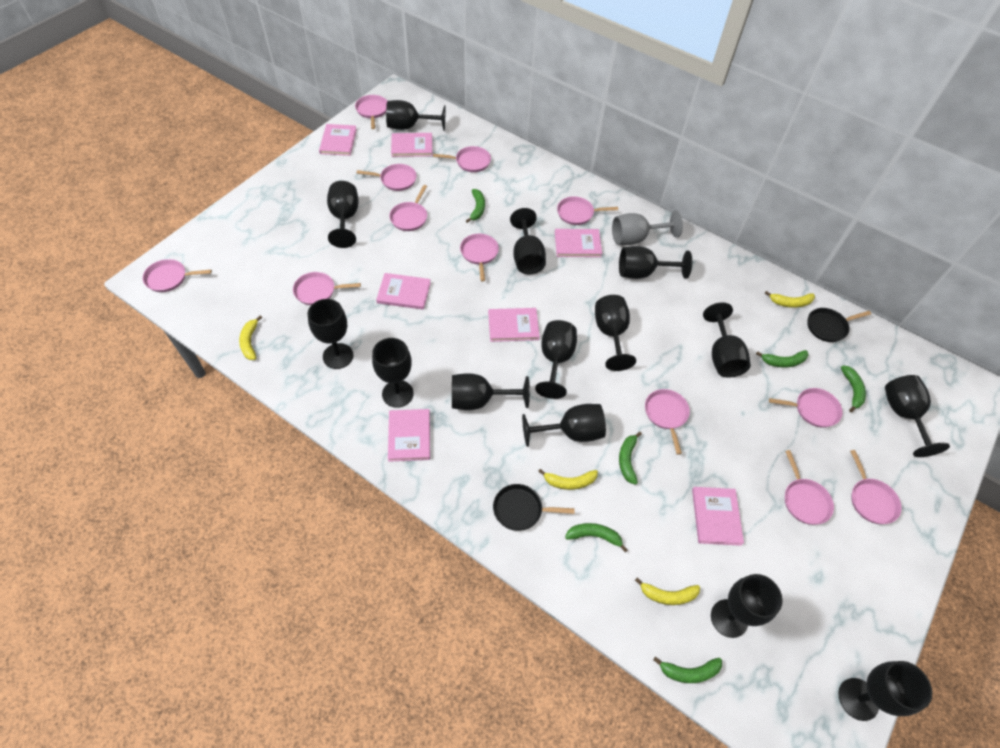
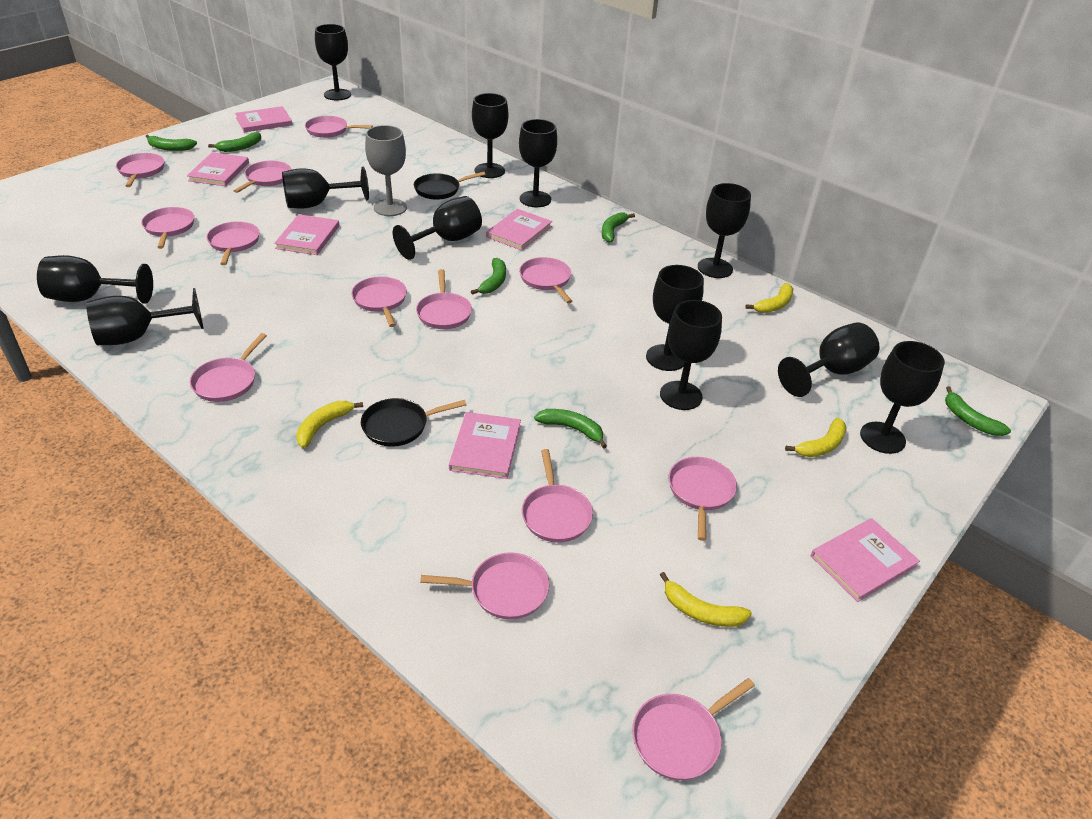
black goblet: [308,299,353,369] [327,181,359,248] [372,338,413,408] [386,100,446,131] [452,373,530,410] [510,208,546,274] [522,404,606,447] [535,320,577,399] [595,295,636,371] [619,246,692,279] [703,302,751,378] [711,574,783,638] [838,661,932,721] [885,375,950,457] = 14 -> [37,255,153,304] [86,288,204,345] [282,167,369,208] [315,24,351,101] [393,196,482,260] [472,93,508,178] [519,119,557,207] [646,265,704,371] [660,300,722,410] [698,183,751,278] [778,322,880,397] [860,341,945,454] = 12
pink book: [319,124,357,156] [376,273,431,310] [388,409,430,462] [391,133,432,157] [488,308,540,342] [555,229,602,257] [692,487,744,546] = 7 -> [187,152,249,186] [235,106,292,132] [274,214,339,255] [449,412,521,479] [486,209,552,251] [811,518,920,602] = 6
pink pan: [143,259,212,292] [293,272,361,305] [355,95,387,129] [357,164,417,191] [389,185,427,231] [433,146,491,172] [460,234,499,281] [557,196,618,225] [645,389,690,455] [769,388,843,428] [785,450,834,525] [850,450,902,524] = 12 -> [116,153,164,187] [141,207,194,249] [190,333,267,402] [206,221,259,265] [234,161,291,193] [305,116,373,138] [351,276,407,327] [416,269,472,329] [420,552,549,620] [519,257,572,303] [522,449,593,542] [632,678,755,780] [668,457,737,541] = 13

